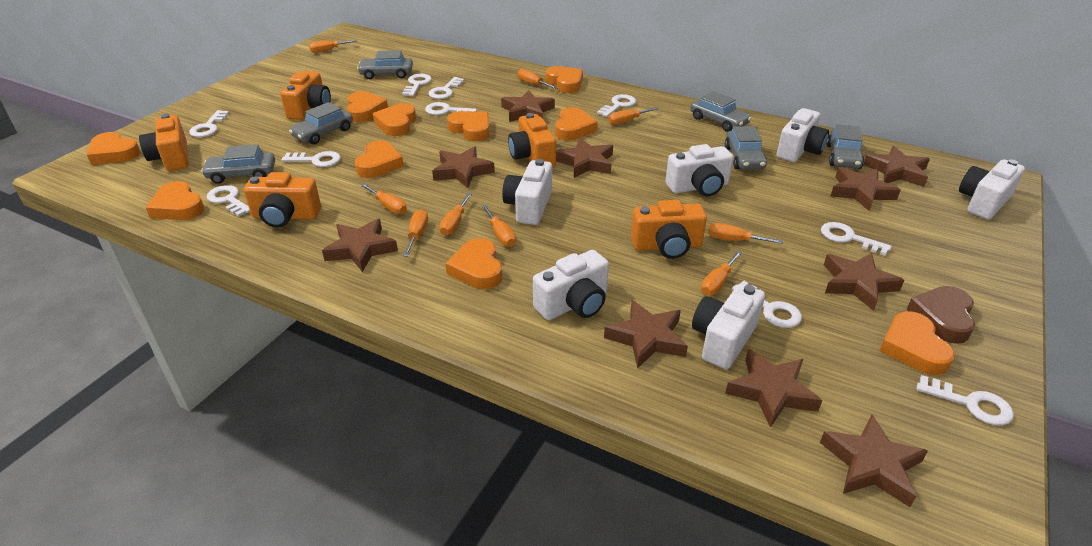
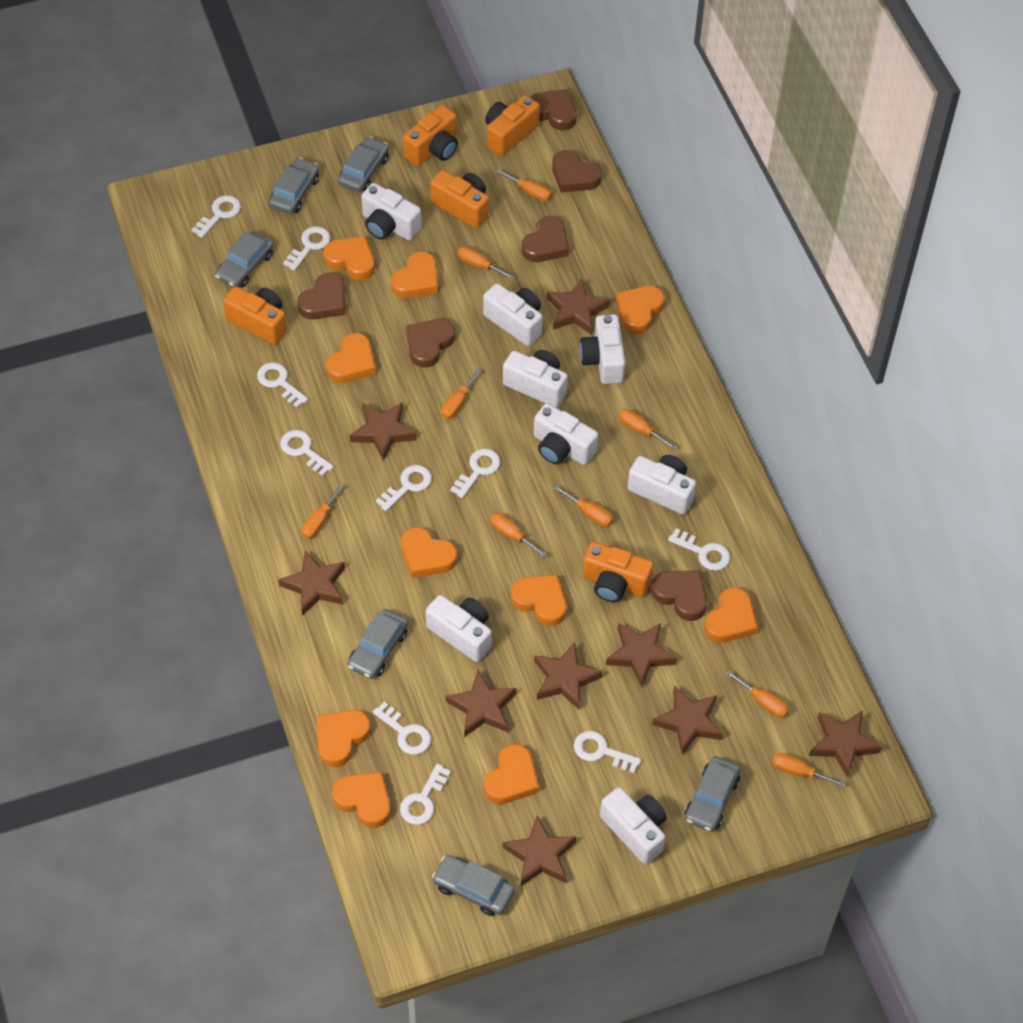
brown heart: [907,286,975,344] = 1 -> [297,272,345,320] [406,319,455,368] [522,216,569,262] [530,89,577,130] [552,150,602,192] [651,570,707,621] = 6
brown star: [322,219,398,272] [432,147,495,188] [501,90,555,122] [556,138,613,178] [604,300,688,369] [725,349,823,428] [820,414,928,507] [824,253,904,311] [831,167,901,211] [864,146,930,187] = 10 -> [278,551,345,616] [350,402,416,461] [446,670,516,737] [503,816,576,886] [534,642,603,710] [547,279,610,335] [606,623,676,687] [652,686,723,755] [809,710,882,778] = 9
white camera: [502,159,552,225] [533,250,609,320] [665,144,733,196] [692,283,765,369] [777,108,829,162] [959,159,1025,219] = 6 -> [361,183,421,241] [426,595,491,662] [483,284,543,346] [503,350,568,408] [534,403,598,465] [579,314,625,384] [600,787,666,864] [628,455,696,515] = 8

